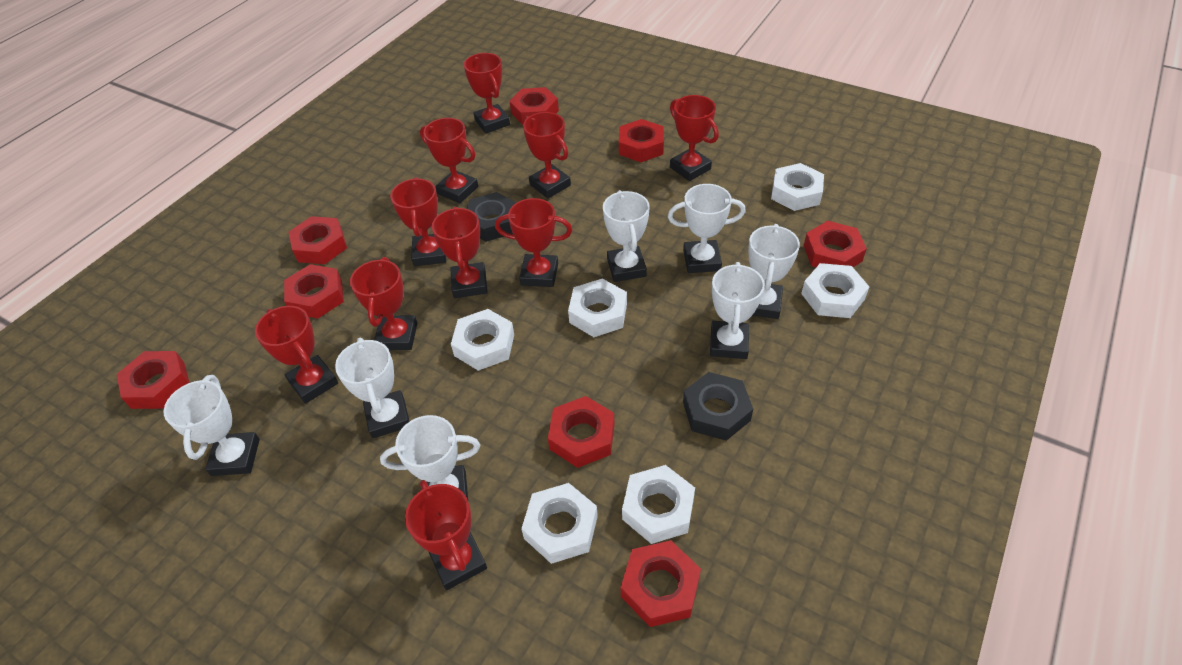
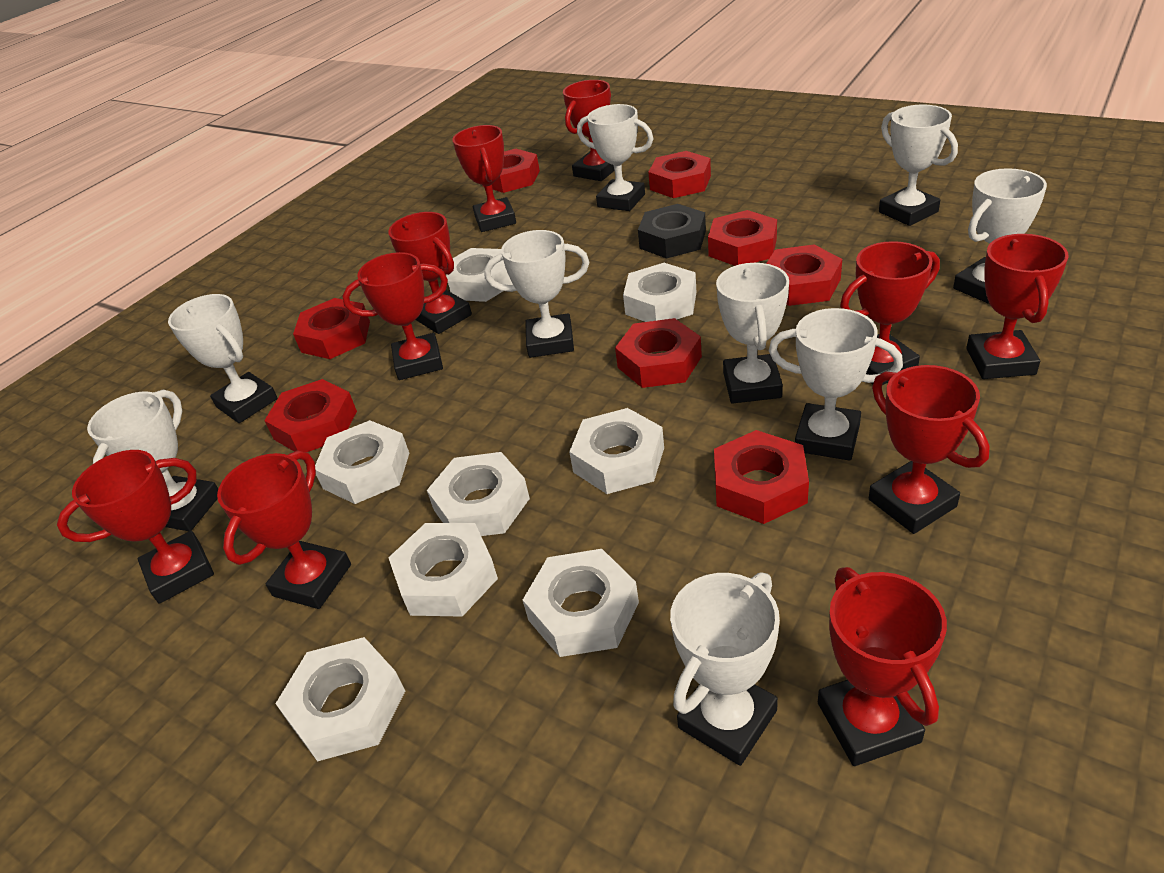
black nut: [467,192,517,242] [683,372,753,441] = 2 -> [638,204,706,259] = 1
white nut: [451,309,514,371] [521,483,598,564] [568,279,627,337] [622,465,695,544] [771,163,824,211] [801,263,869,318] = 6 -> [275,637,405,762] [315,420,409,504] [388,523,498,617] [427,452,530,536] [446,248,513,302] [523,549,639,657] [569,408,664,494] [623,263,696,322] = 8
white trophy: [163,375,260,476] [335,338,410,438] [380,415,480,500] [603,190,650,282] [668,184,746,273] [710,262,765,359] [748,224,800,319] = 7 -> [87,390,218,531] [168,294,278,423] [484,230,589,358] [577,104,653,211] [670,572,780,766] [716,263,789,404] [769,308,903,461] [879,104,958,226] [953,168,1047,304] = 9

